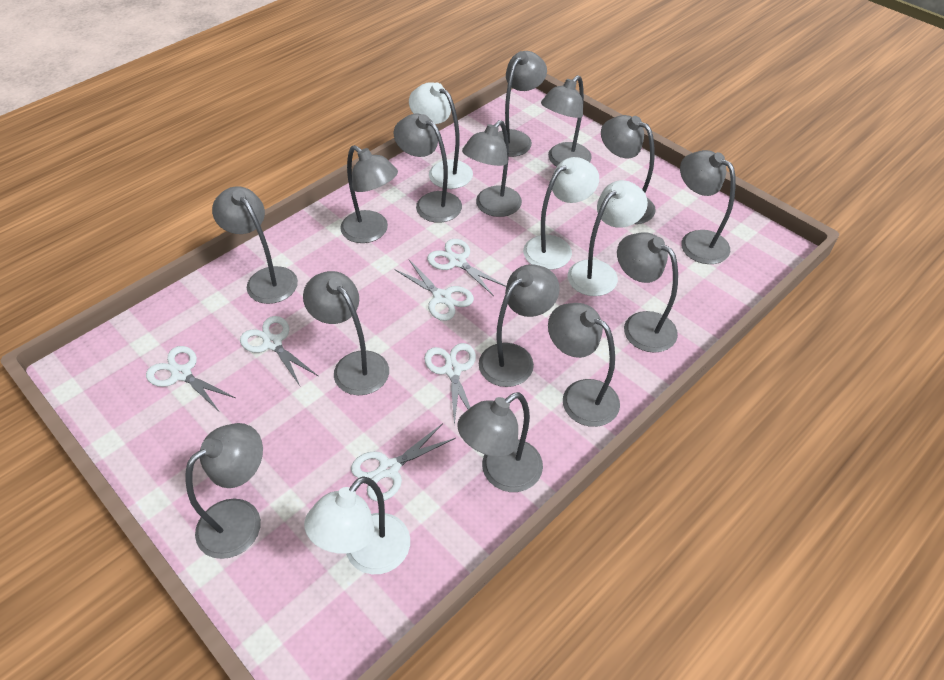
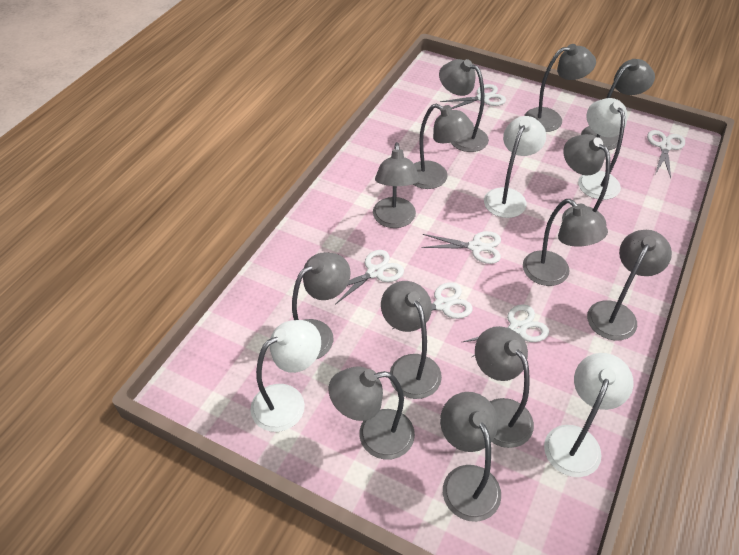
grey lamp: [186,423,263,559] [212,186,298,304] [303,271,389,395] [340,145,398,243] [394,114,462,223] [457,392,543,492] [462,120,522,217] [479,264,560,387] [498,51,547,157] [541,75,592,167] [548,303,620,427] [601,115,656,224] [617,232,678,353] [680,150,736,264] = 14 -> [292,252,351,359] [329,367,415,460] [373,142,420,228] [381,281,442,399] [413,104,474,189] [439,59,489,152] [440,392,501,522] [475,326,534,448] [523,199,608,286] [524,44,596,132] [562,134,610,225] [581,59,655,150] [587,230,672,341] = 13

